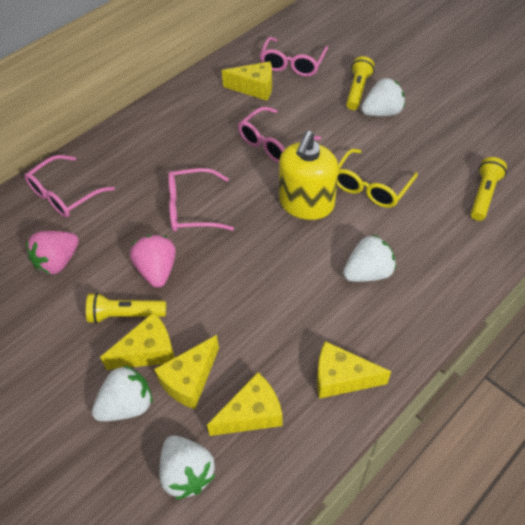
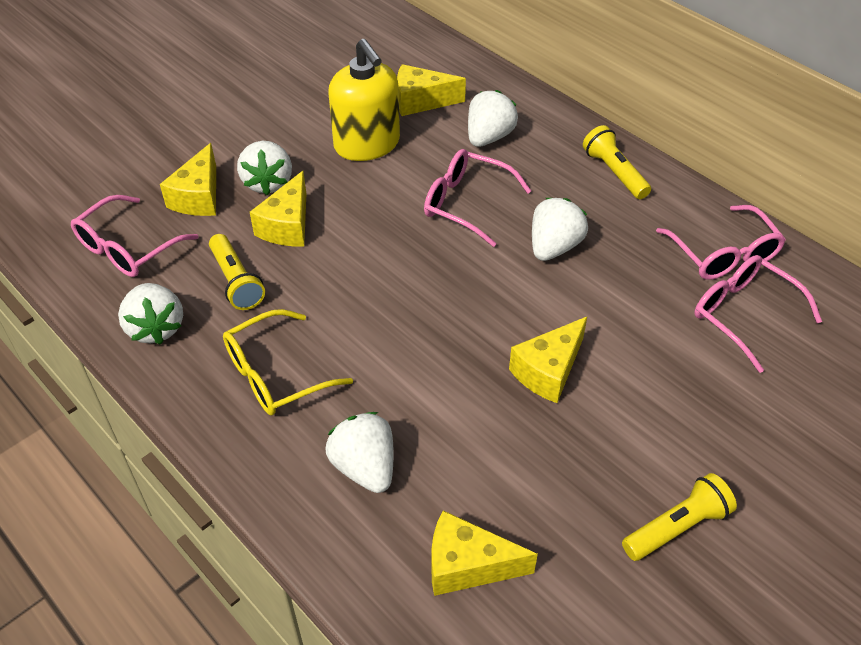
pink strawberry: [26,231,79,275] [130,235,176,288] = 2 -> none = 0
white strawberry: [92,365,153,421] [159,435,215,500] [343,235,396,282] [361,78,405,116] = 4 -> [118,283,183,345] [237,141,292,195] [325,412,394,493] [468,90,518,147] [532,198,588,261] = 5

